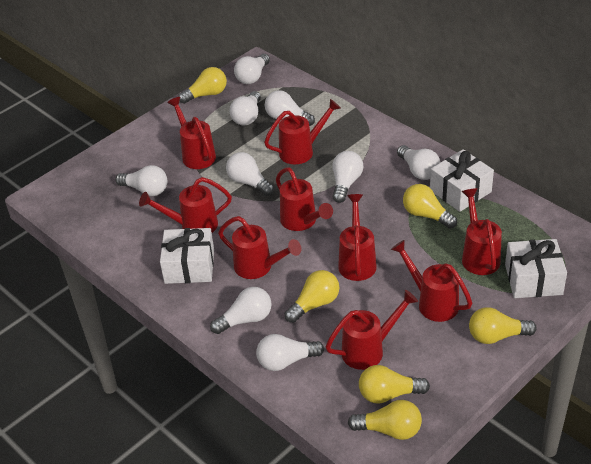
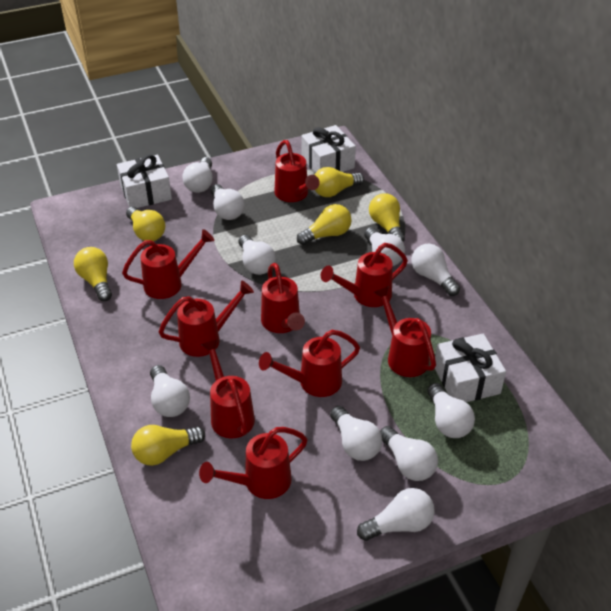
white light bulb: [115,165,167,196] [210,287,272,334] [226,152,274,196] [230,91,261,125] [234,54,270,84] [256,334,324,371] [265,90,315,126] [332,151,363,203] [397,145,440,180] = 9 -> [150,365,190,417] [182,157,213,193] [211,184,244,220] [239,235,276,275] [330,406,382,461] [357,488,435,541] [364,227,405,266] [380,426,438,481] [411,244,460,296] [427,383,475,438] = 10

